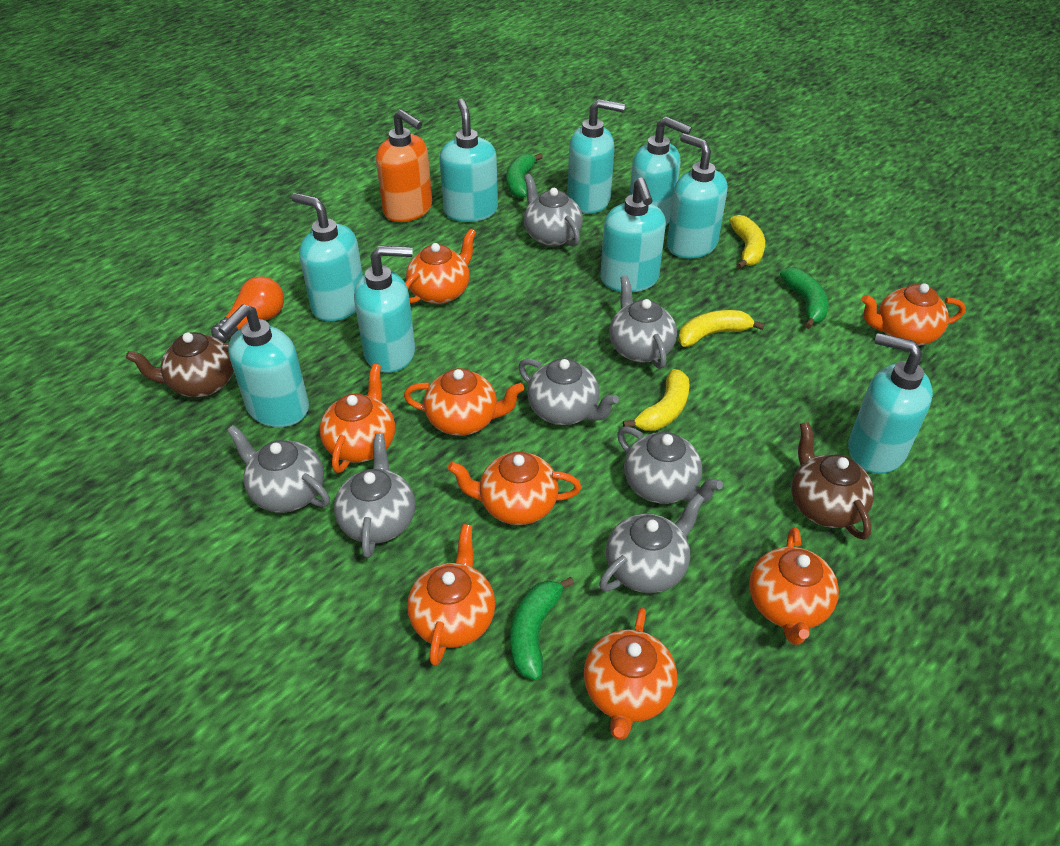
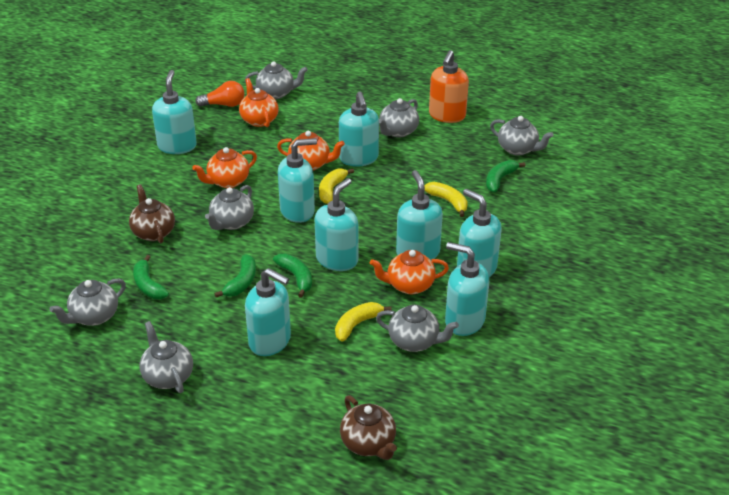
green banana: [506,153,543,198] [510,577,575,680] [780,268,828,329] = 3 -> [133,255,169,299] [214,254,256,297] [273,254,312,298] [486,160,526,192] = 4
orange teapot: [319,364,395,473] [404,368,524,436] [405,229,476,304] [407,524,496,666] [448,452,581,525] [584,608,677,740] [749,527,839,645] [861,283,966,346] = 8 -> [192,147,257,188] [239,78,279,127] [277,131,345,170] [370,250,449,294] = 4
turquoise soap dispenser: [218,304,309,427] [291,193,363,321] [354,245,415,373] [440,99,498,222] [568,99,625,214] [600,178,666,292] [629,116,692,226] [667,133,727,259] [848,333,933,474] = 9 -> [152,70,197,154] [245,268,291,356] [278,138,317,223] [315,178,359,271] [339,91,379,167] [396,170,443,260] [445,242,489,336] [457,189,502,277] = 8

